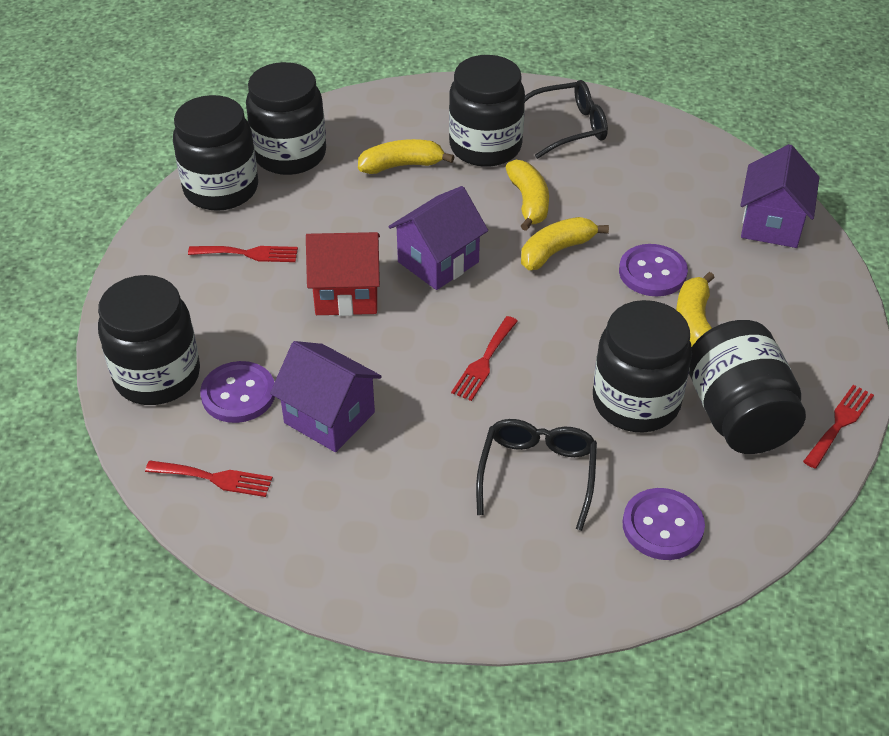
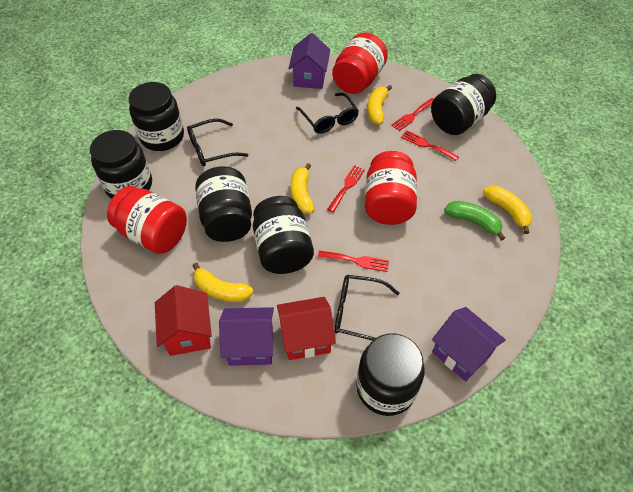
black glasses: [476,419,597,531] [525,80,608,159] = 2 -> [187,118,249,167] [296,93,359,134] [334,275,400,341] = 3
green banana: none = 0 -> [444,201,505,241] = 1
purple button: [200,361,275,423] [619,244,688,296] [623,488,705,560] = 3 -> none = 0
red house: [306,232,380,316] = 1 -> [155,285,212,356] [277,297,336,360] = 2
red jar: none = 0 -> [107,186,187,254] [332,32,388,94] [365,151,417,225] = 3

